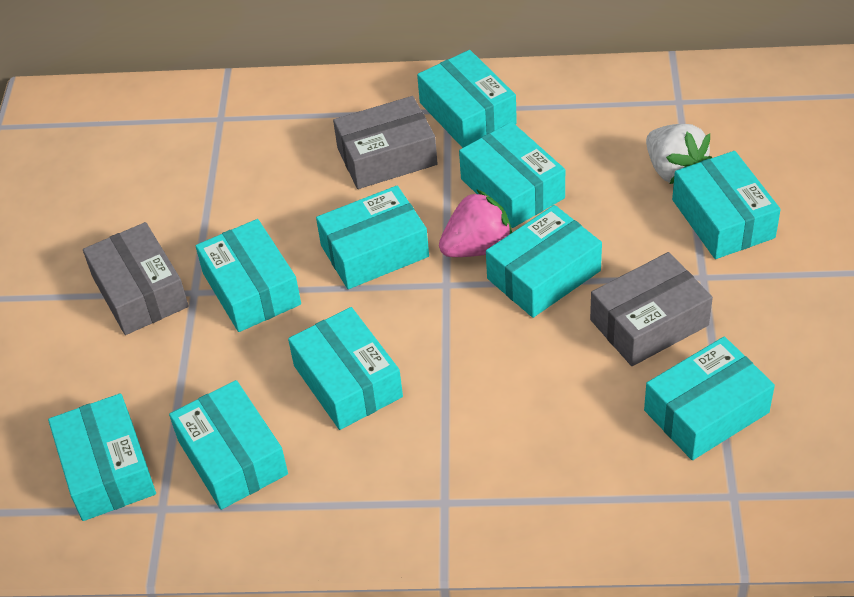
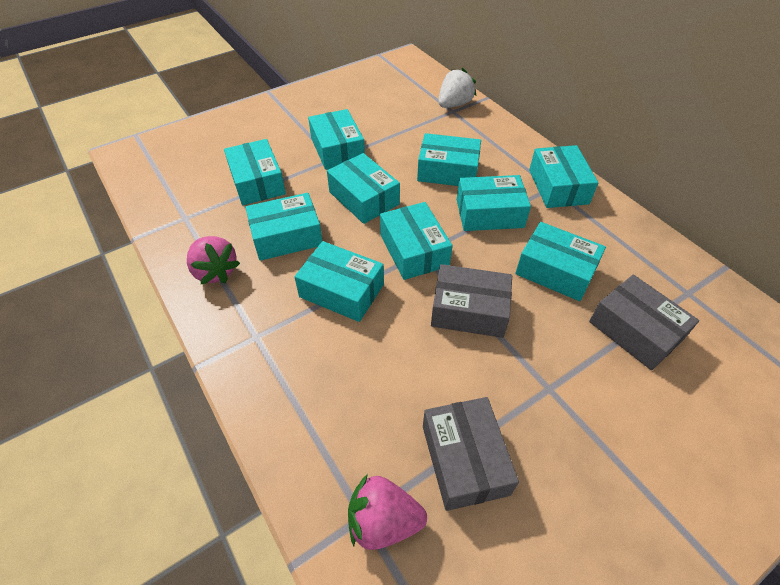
pink strawberry: [439,189,512,257] = 1 -> [187,236,240,284] [348,474,427,550] = 2

